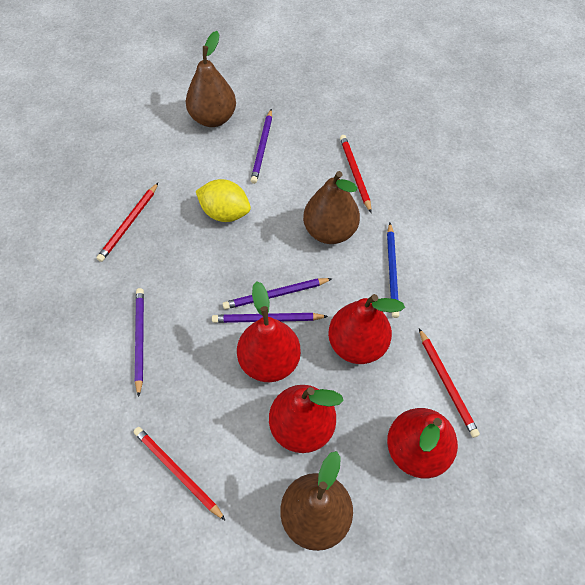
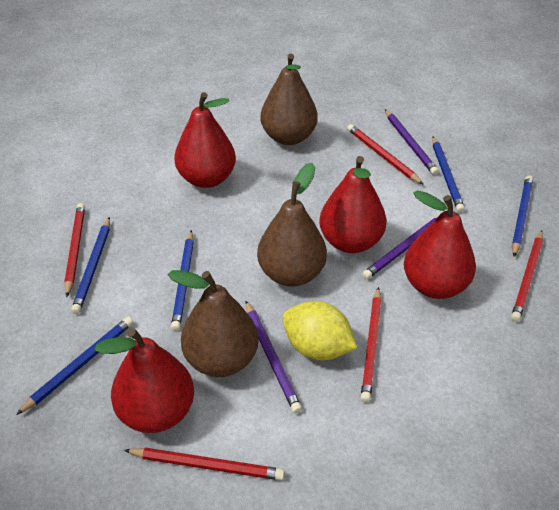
blue pencil: [387,223,399,318] = 1 -> [16,317,133,415] [71,217,110,314] [171,230,194,331] [432,136,465,212] [512,175,533,257] = 5
purple pencil: [135,288,144,397] [212,313,328,323] [223,278,332,310] [251,109,272,184] = 4 -> [246,301,302,413] [362,217,437,279] [385,109,439,175] = 3
red pencil: [97,183,158,262] [133,427,226,521] [340,135,372,213] [419,328,480,438] = 4 -> [64,203,85,297] [124,448,285,480] [347,124,424,185] [361,287,381,403] [511,230,543,322] = 5

